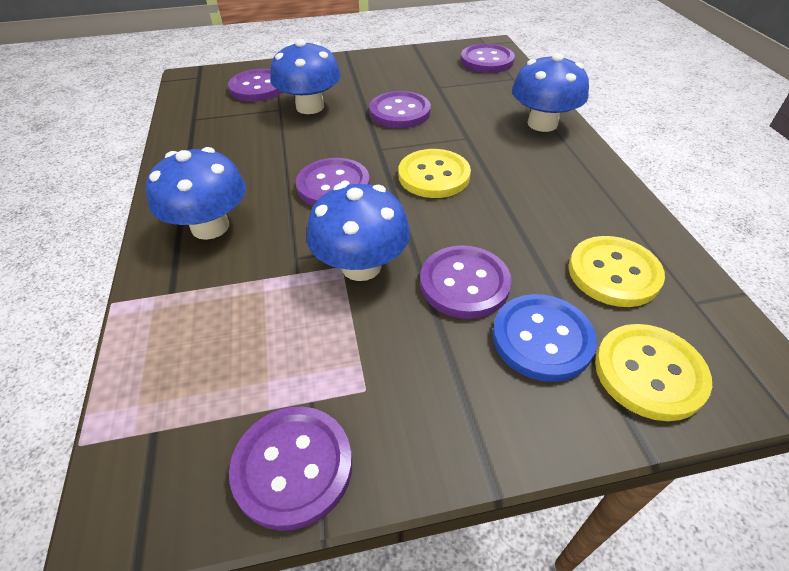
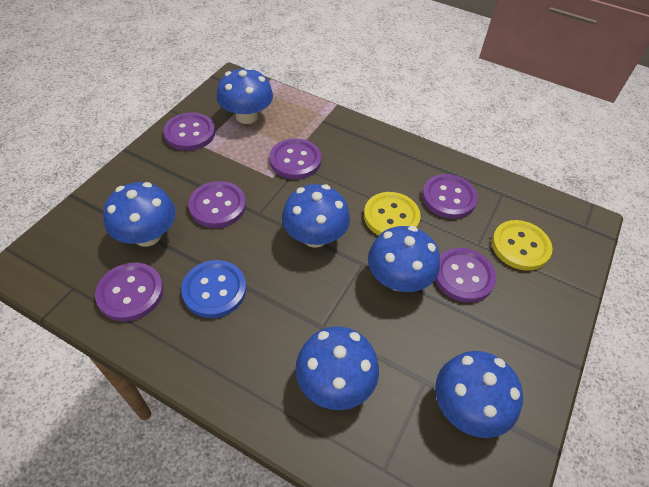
blue mushroom: [146,147,246,240] [270,39,341,114] [306,183,410,281] [512,53,589,132] = 4 -> [103,182,176,247] [217,67,273,124] [282,184,350,248] [295,326,379,410] [368,226,440,292] [435,351,523,438] = 6
yellow button: [399,149,471,198] [569,236,665,307] [595,324,712,421] = 3 -> [364,192,421,235] [492,220,553,271] = 2

